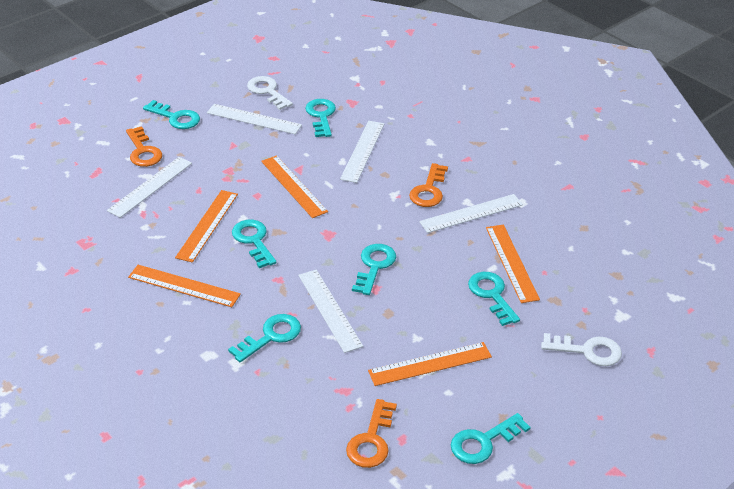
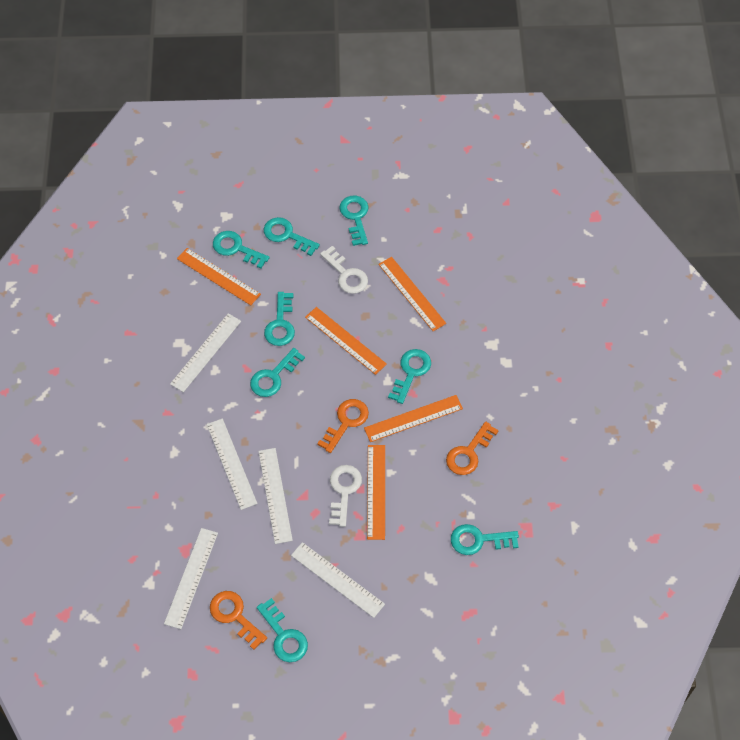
turquoise key: [143,100,200,129] [228,314,301,362] [232,220,277,268] [305,99,336,137] [352,244,396,295] [451,413,531,464] [468,272,520,326] = 7 -> [213,231,270,269] [250,348,305,397] [257,598,308,662] [264,217,320,256] [264,292,295,346] [339,195,369,246] [388,349,431,404] [451,524,519,555] = 8

